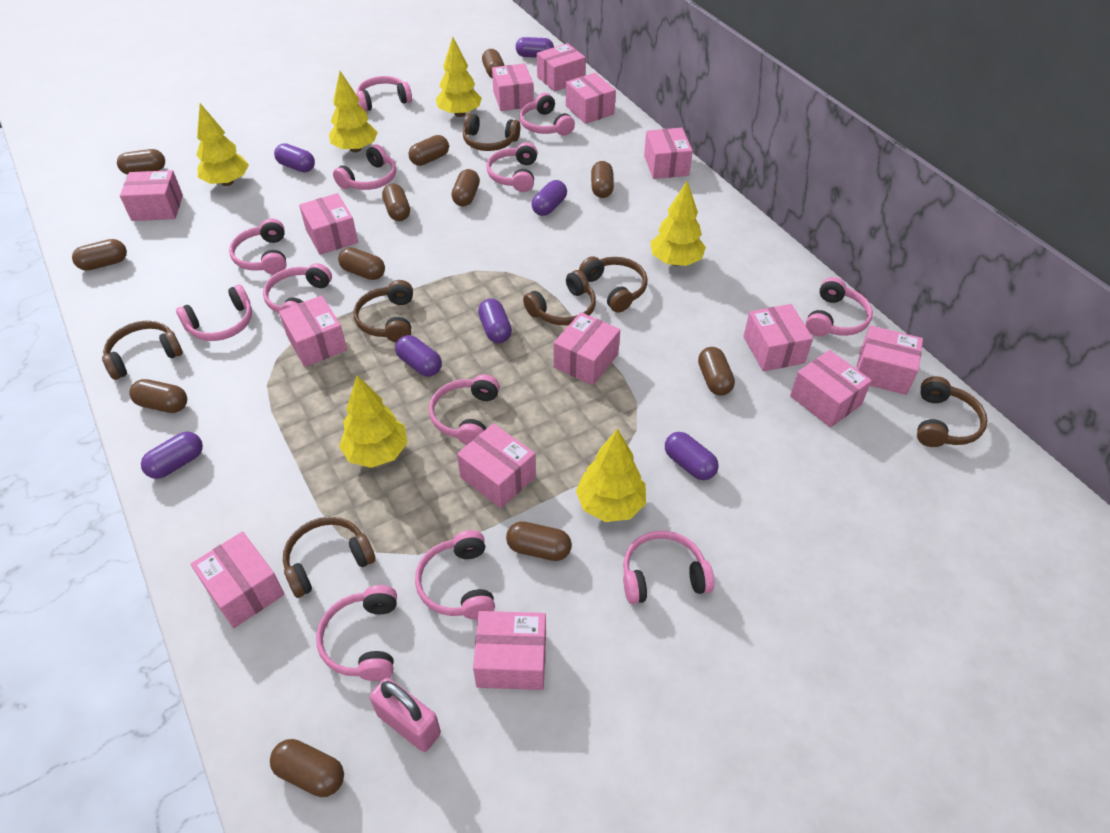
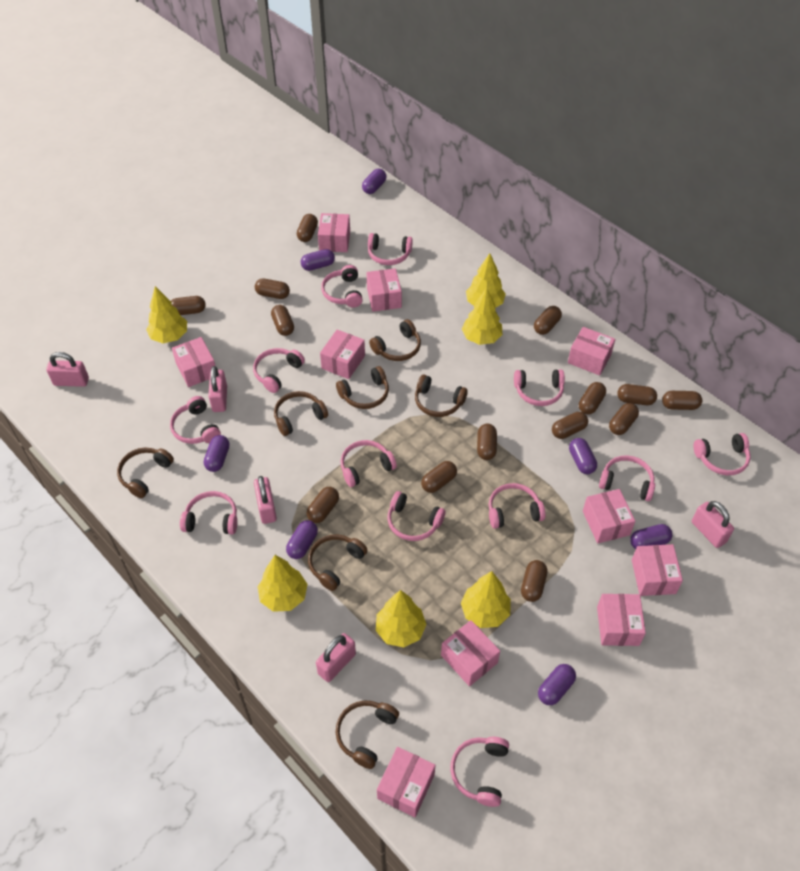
brown capsule: [72,239,127,271] [117,149,165,175] [129,379,187,413] [270,739,344,797] [338,247,385,280] [382,183,410,221] [408,135,449,166] [451,169,480,206] [482,49,505,78] [506,521,572,561] [591,161,614,198] [698,347,735,395] = 12 -> [171,296,206,315] [255,279,290,299] [271,305,294,336] [297,214,318,242] [306,487,339,523] [421,461,457,493] [477,424,497,460] [521,560,547,602] [534,306,562,335] [552,412,588,439] [579,382,606,414] [609,403,639,435] [617,384,657,405] [662,391,702,410] = 14
pink box: [120,170,183,221] [191,531,284,628] [279,295,347,367] [299,193,358,255] [457,423,536,508] [473,611,546,690] [492,63,534,111] [537,43,586,91] [554,312,620,386] [566,73,616,124] [644,128,693,179] [743,304,813,372] [790,350,872,428] [856,325,923,395] = 14 -> [172,337,216,387] [318,213,350,252] [320,330,365,379] [366,268,402,312] [377,747,435,817] [441,620,500,687] [568,327,615,376] [583,489,635,543] [597,594,646,646] [632,544,683,596] = 10
pink padlock: [370,678,441,752] = 1 -> [46,352,89,387] [208,366,227,412] [254,476,277,524] [316,633,356,682] [692,501,734,548] = 5

